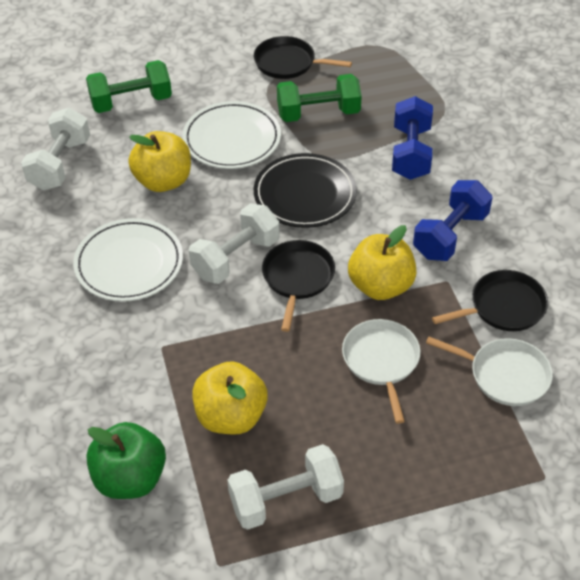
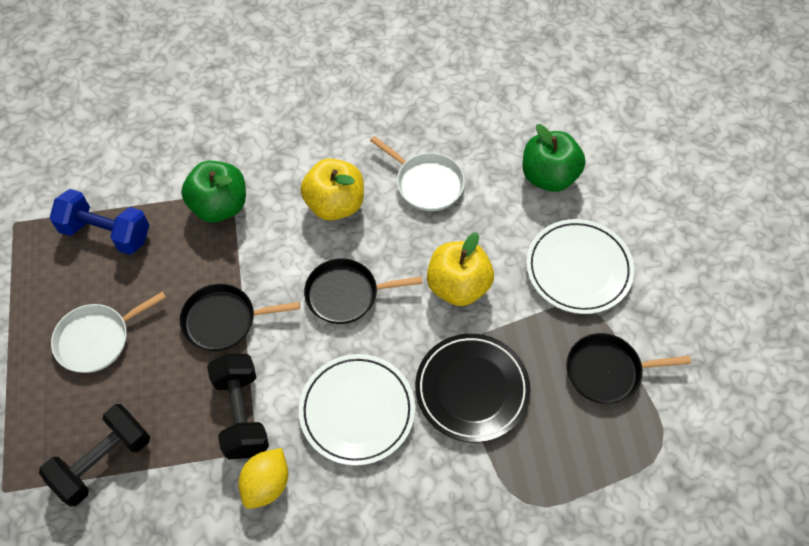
black dumbbell: none = 0 -> [39,404,150,506] [207,354,269,459] = 2
blue dumbbell: [392,96,433,180] [413,180,493,261] = 2 -> [50,189,149,255] = 1
green apple: [87,422,166,499] = 1 -> [181,161,246,222] [523,124,585,192] = 2
green dumbbell: [86,60,172,113] [277,74,362,122] = 2 -> none = 0
white dumbbell: [21,108,90,190] [189,203,280,284] [227,444,344,530] = 3 -> none = 0
yellow apple: [128,131,191,192] [193,361,268,435] [348,225,417,300] = 3 -> [301,158,364,221] [427,232,494,306] = 2
yellow lemon: none = 0 -> [238,448,288,509] = 1

